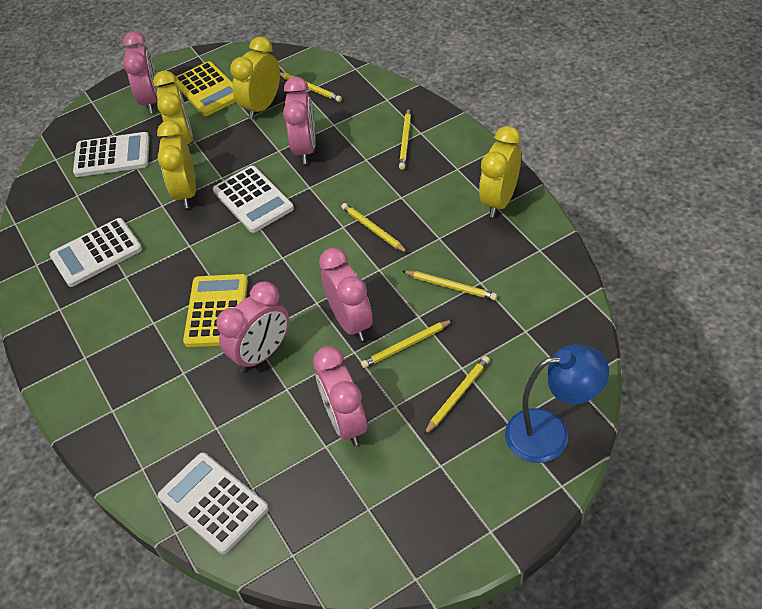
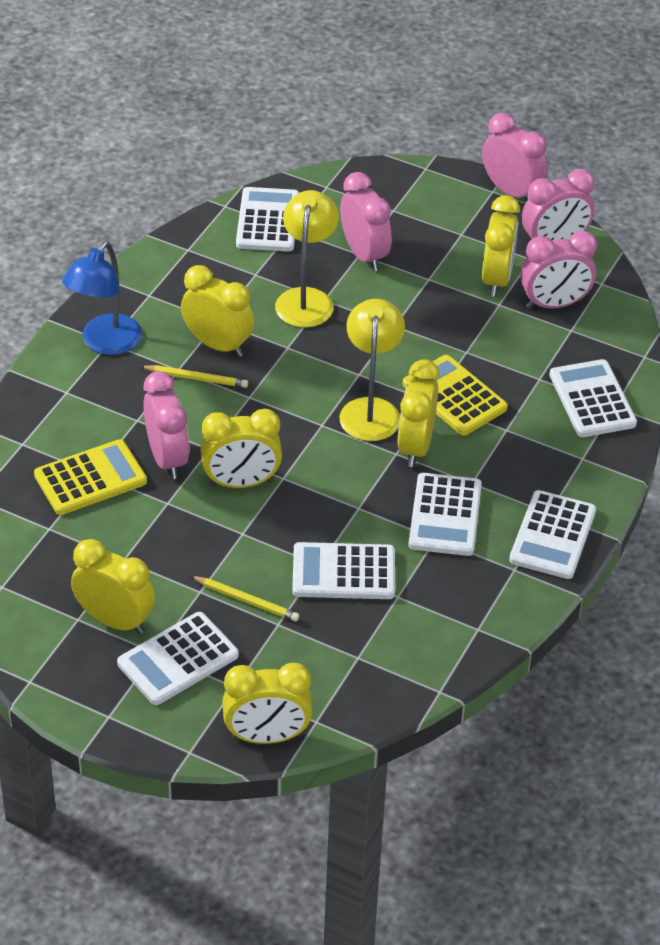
white calculator: [50,218,142,287] [73,132,150,177] [158,453,269,554] [213,166,294,233] = 4 -> [117,612,239,705] [236,187,299,252] [292,542,395,599] [408,473,482,556] [509,490,596,579] [549,359,637,437] = 6
yellow clock: [153,71,193,144] [157,121,196,208] [230,37,280,120] [479,126,521,217] = 4 -> [71,539,155,634] [181,265,254,357] [200,409,282,488] [223,663,312,744] [397,359,440,467] [482,195,520,297] = 6
yellow lamp: none = 0 -> [275,190,339,328] [339,299,405,441] = 2
yellow pencil: [280,72,342,102] [341,203,408,253] [361,320,453,368] [399,108,411,170] [402,271,497,300] [424,356,490,435] = 6 -> [140,365,248,388] [191,576,300,622] = 2

